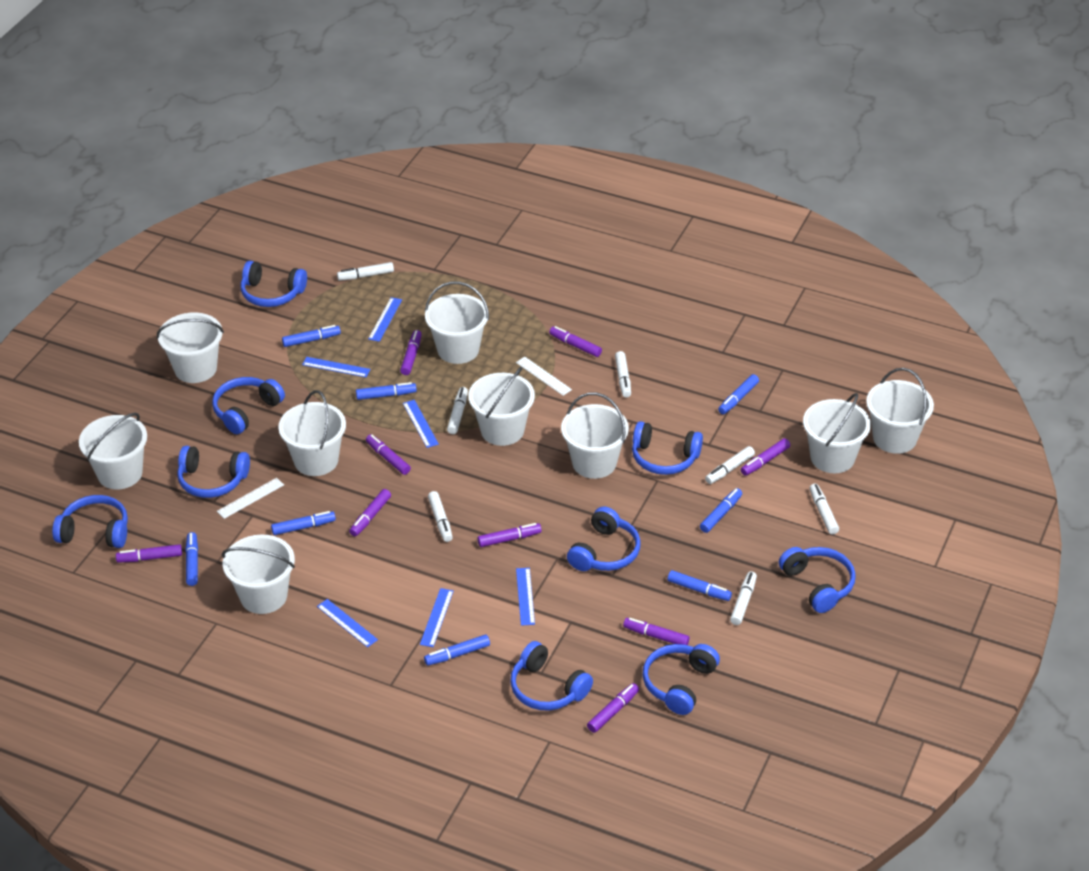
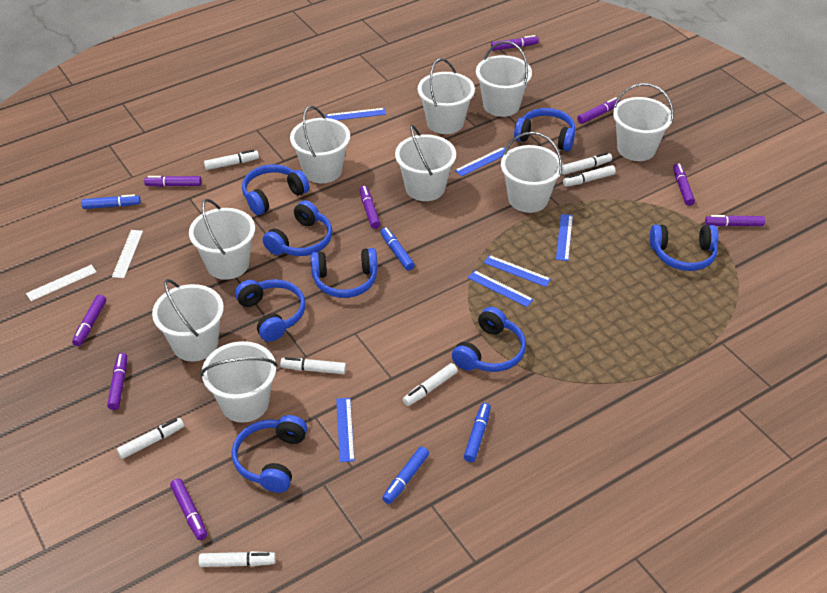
blue headphones: [52,495,128,548] [177,446,250,498] [212,377,285,434] [241,261,307,307] [510,641,593,711] [567,507,641,571] [632,421,703,475] [643,644,720,715] [779,547,856,613] = 9 -> [232,415,307,493] [235,279,306,342] [242,164,310,215] [263,200,332,256] [310,248,378,298] [452,307,526,372] [514,108,575,151] [650,224,719,271] = 8
blue marker: [185,532,198,586] [271,511,336,535] [282,325,341,347] [356,382,417,400] [424,634,490,666] [668,570,732,601] [700,488,742,533] [718,374,759,414] = 8 -> [81,194,141,209] [380,227,415,271] [382,446,429,504] [464,403,491,462] = 4

